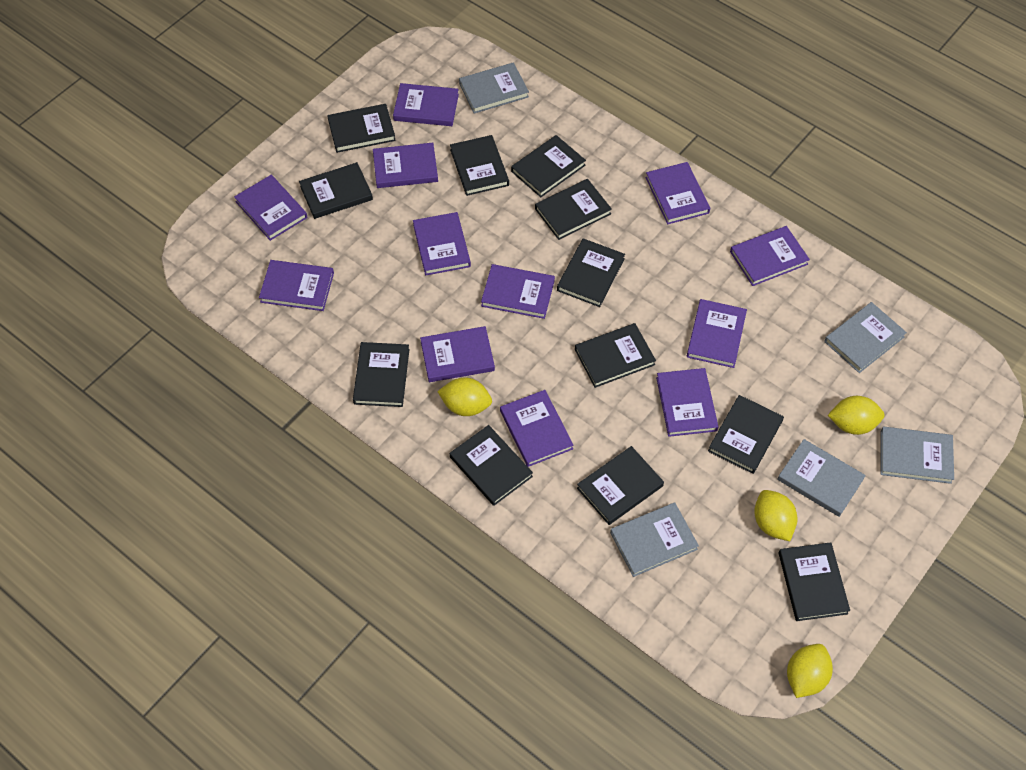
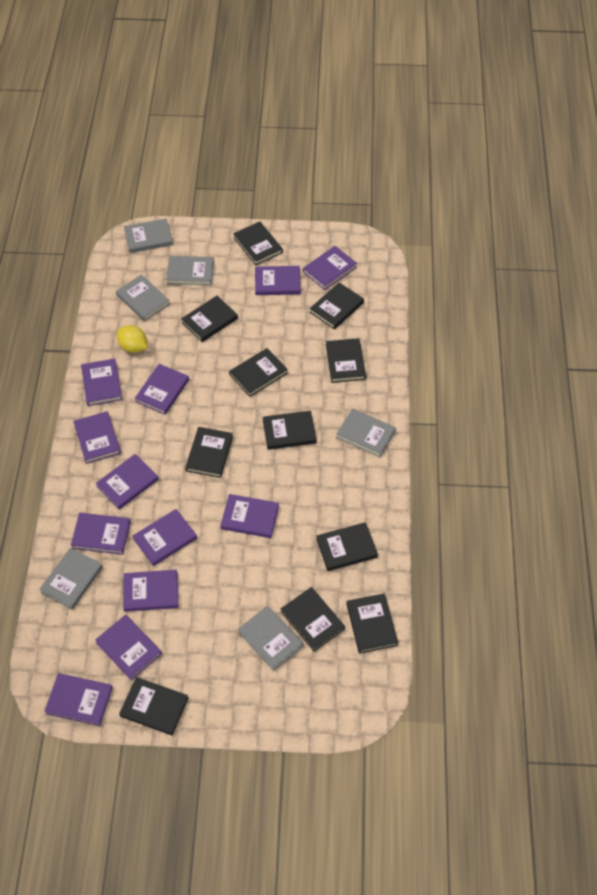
black book: [299,162,373,219] [327,104,396,153] [353,342,410,407] [450,135,509,196] [450,425,533,506] [511,135,586,197] [535,179,612,240] [557,238,625,307] [575,323,656,388] [577,446,664,525] [708,395,784,474] [779,542,850,621] = 12 -> [119,677,189,735] [181,296,238,342] [185,427,233,478] [229,348,288,397] [233,222,283,265] [263,411,317,450] [281,587,345,652] [310,283,364,329] [316,522,378,571] [326,338,366,383] [346,593,398,653] = 11
grey book: [459,62,529,113] [610,502,699,577] [777,439,866,517] [824,302,907,373] [881,427,954,484] = 5 -> [39,548,103,610] [116,275,170,321] [124,218,173,253] [166,256,214,286] [238,605,304,671] [336,408,396,457] = 6
yellow lemon: [437,378,492,416] [754,490,797,541] [787,644,833,698] [828,396,884,435] = 4 -> [117,325,148,353] = 1

